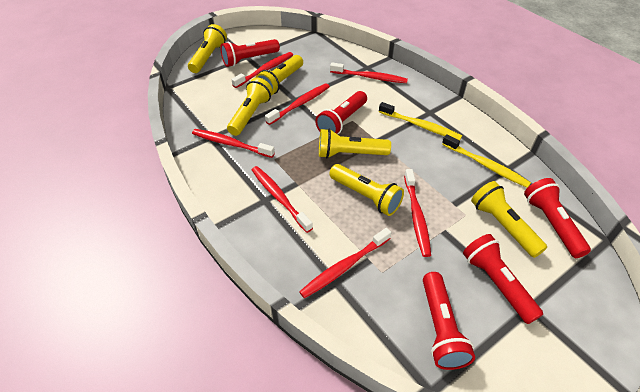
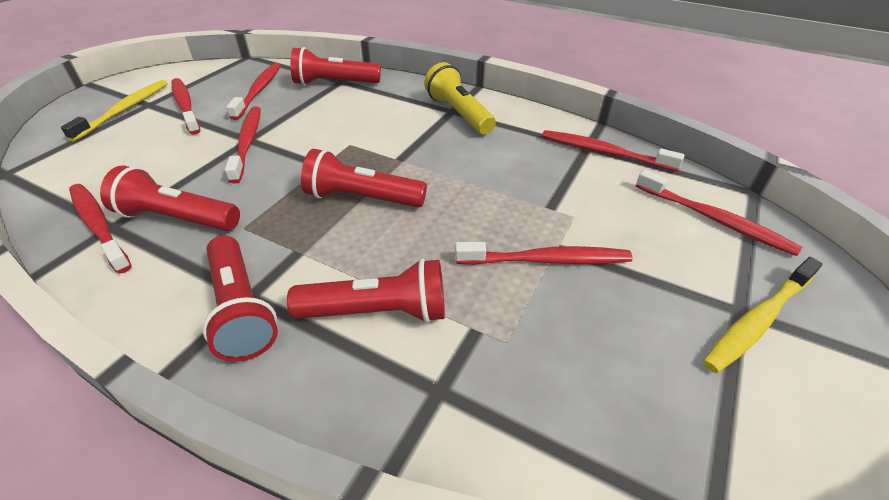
yellow flashlight: [188,24,227,73] [227,78,273,136] [255,55,303,96] [319,128,391,158] [329,164,404,216] [471,181,547,258] = 6 -> [424,62,496,135] = 1

